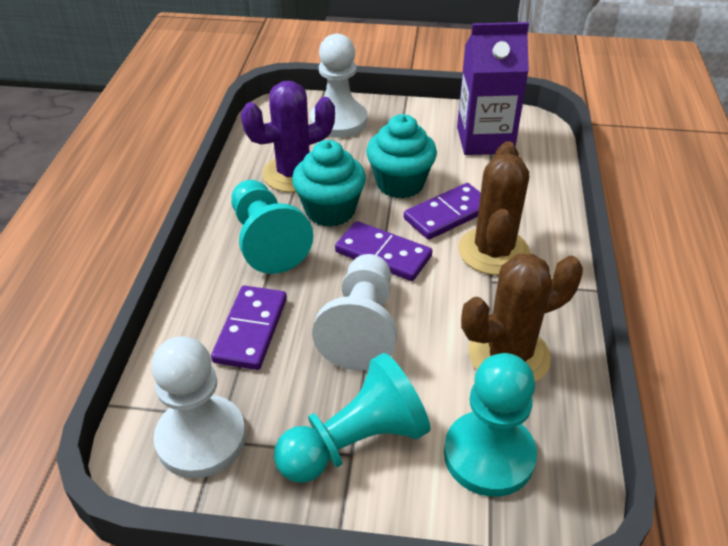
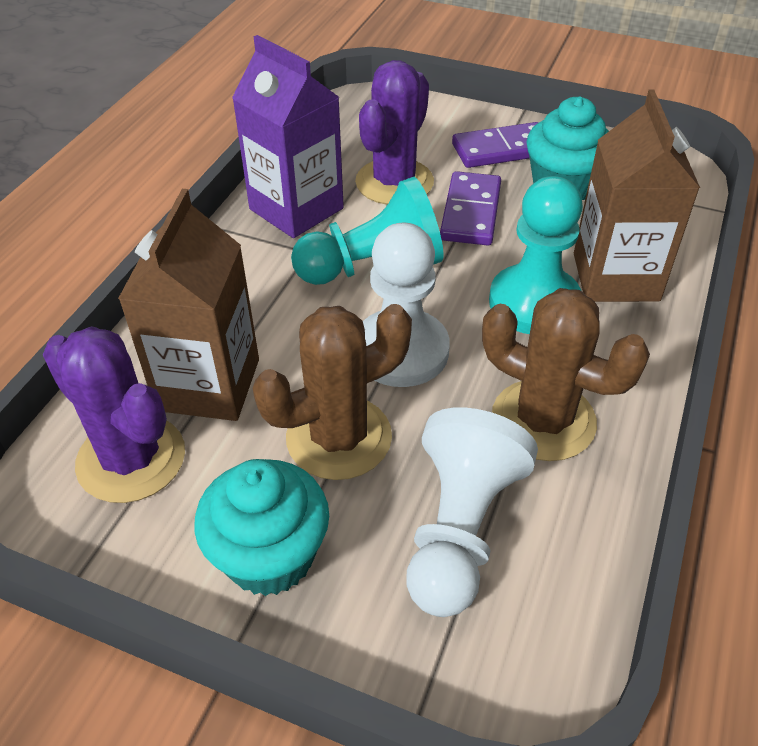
brown carton: none = 0 -> [118,189,259,421] [574,89,700,302] = 2
purple cactus: [241,81,335,193] = 1 -> [43,326,185,503] [355,60,434,205] = 2
purple domino: [211,286,287,370] [335,221,432,281] [404,183,481,240] = 3 -> [440,171,501,246] [452,122,539,168] = 2
turquoise pawn: [231,180,313,274] [274,353,431,483] [444,353,537,497] = 3 -> [291,177,444,285] [489,176,583,334] = 2
white pawn: [151,336,246,478] [310,34,368,138] [312,254,397,371] = 3 -> [363,223,450,387] [406,407,538,617] = 2

